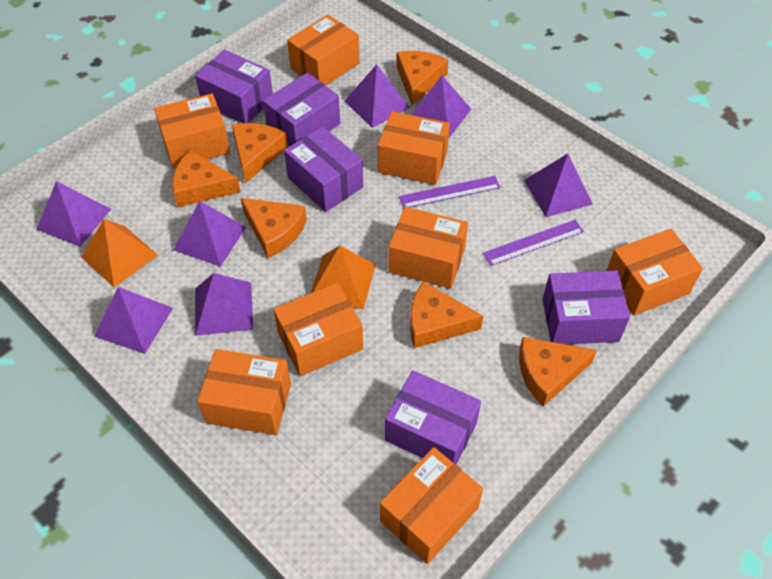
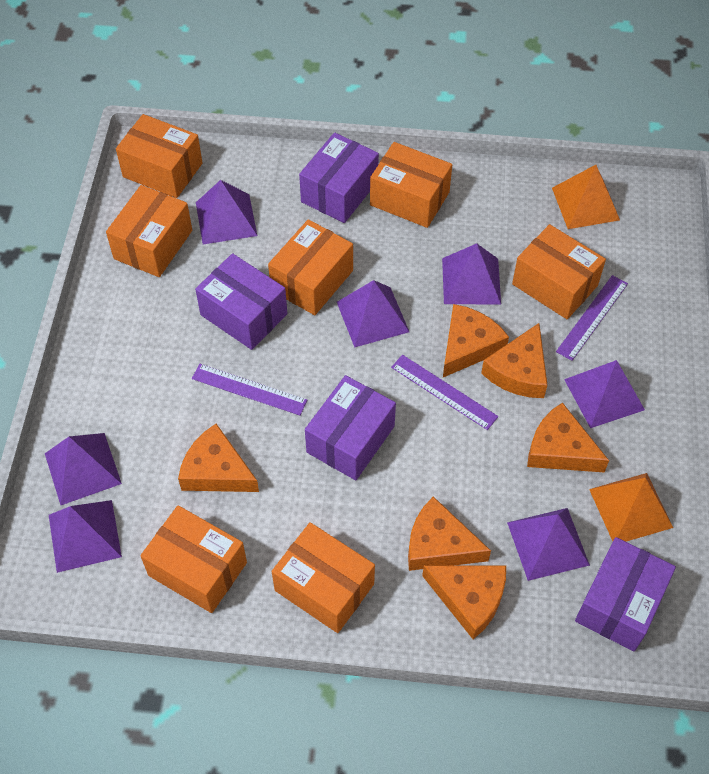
orange box: [154,94,230,168] [197,349,291,435] [273,283,363,376] [287,15,359,85] [378,111,450,185] [380,447,483,564] [388,207,468,289] [607,229,703,316] = 8 -> [106,185,192,277] [116,114,202,198] [140,505,247,613] [268,219,353,315] [272,522,375,633] [370,142,452,228] [512,224,606,319] = 7
purple box: [195,50,273,123] [263,73,340,147] [284,127,363,212] [385,371,481,465] [542,270,630,344] = 5 -> [195,253,288,350] [299,133,379,223] [305,375,396,480] [575,537,676,651] = 4
purple ruler: [399,176,501,209] [483,220,584,266] = 2 -> [192,364,307,416] [391,355,498,430] [556,275,628,361] = 3

